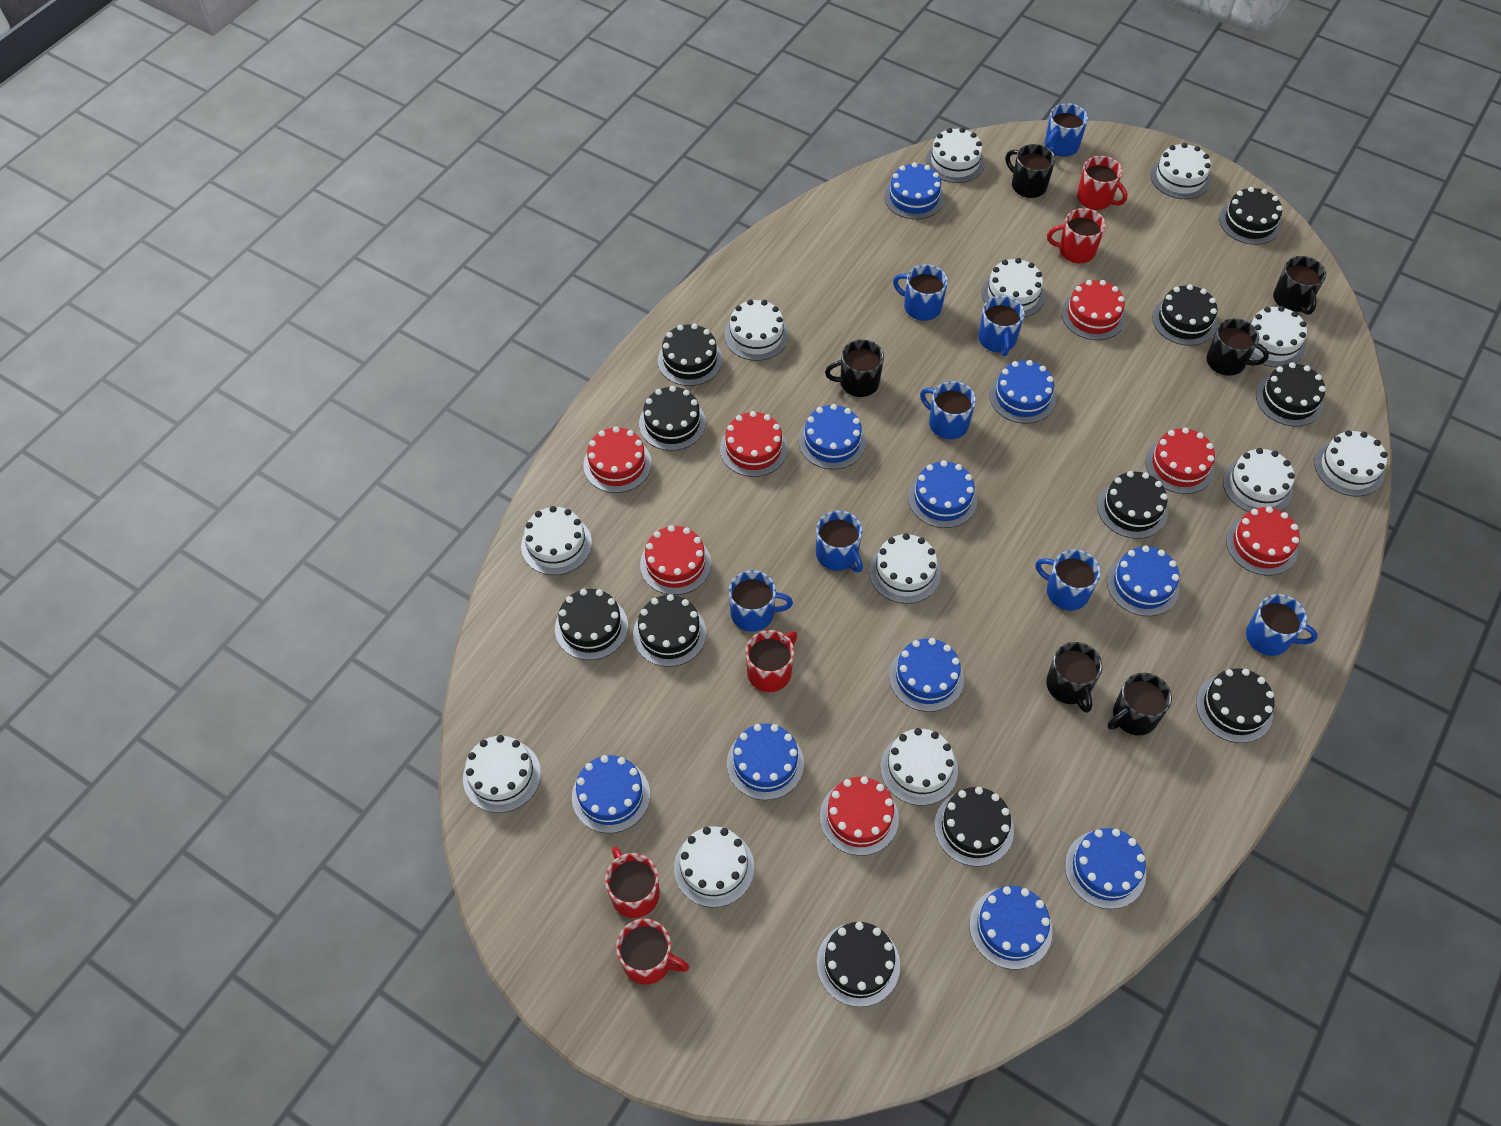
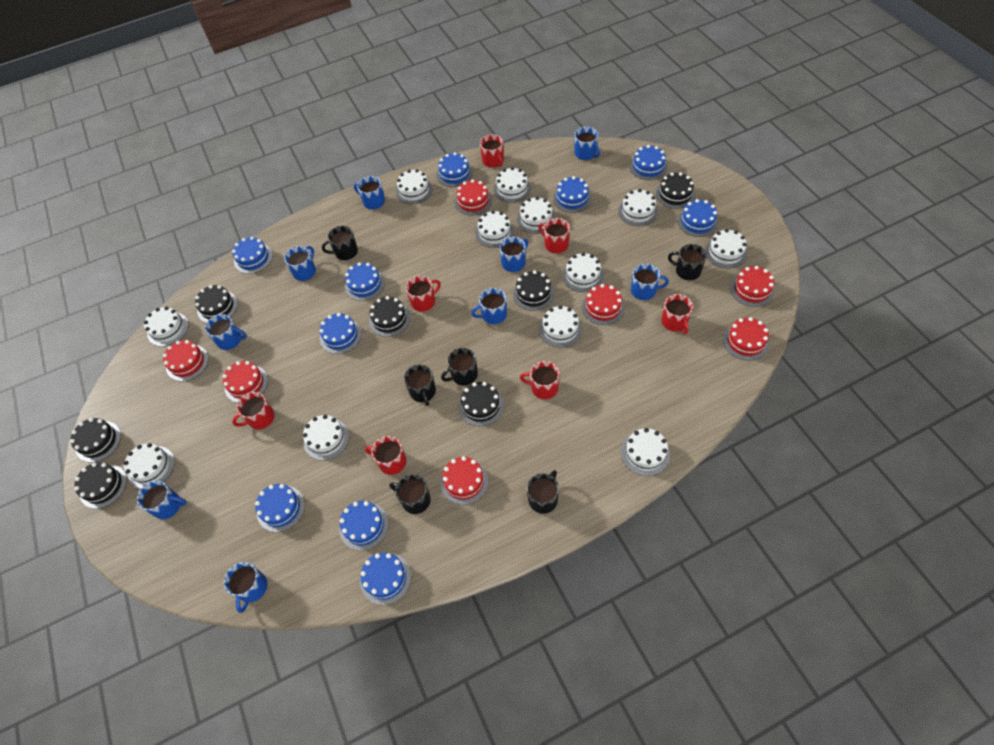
black cake: [555,589,628,660] [633,594,706,667] [639,386,706,451] [658,324,723,386] [817,922,900,1007] [934,787,1014,867] [1097,471,1168,539] [1152,284,1218,346] [1196,669,1275,743] [1219,187,1282,245] [1256,362,1326,427] = 11 -> [70,418,121,462] [74,462,127,509] [195,285,238,323] [369,296,410,337] [459,382,504,426] [513,270,554,311] [656,172,695,209] = 7
blue mug: [729,570,793,632] [816,511,863,572] [893,265,948,321] [920,381,976,439] [978,296,1025,356] [1035,550,1101,610] [1045,103,1088,157] [1246,594,1318,656] = 8 -> [137,481,187,519] [205,314,247,350] [224,562,267,613] [284,246,316,281] [354,176,385,209] [471,288,507,324] [499,237,528,272] [574,127,600,160] [631,263,669,300] = 9
red mug: [605,846,660,918] [616,919,689,984] [746,630,797,692] [1047,208,1106,263] [1077,156,1127,210] = 5 -> [232,392,274,429] [365,436,406,475] [406,276,441,312] [480,134,504,168] [520,361,560,399] [538,218,570,253] [662,294,693,334] = 7

